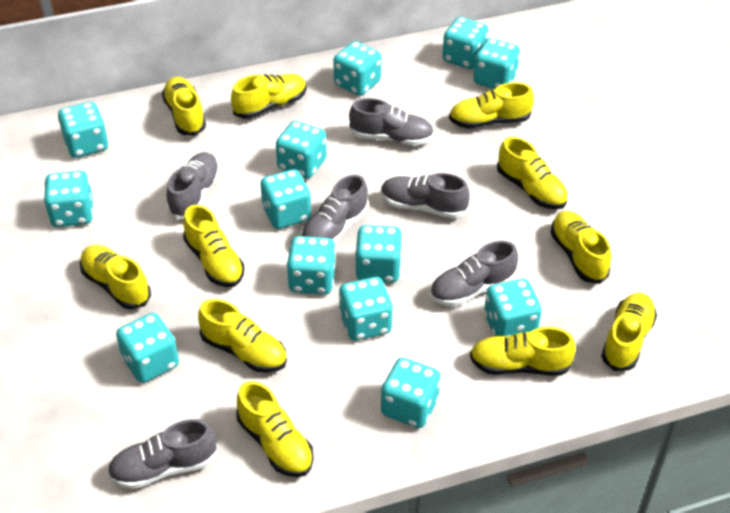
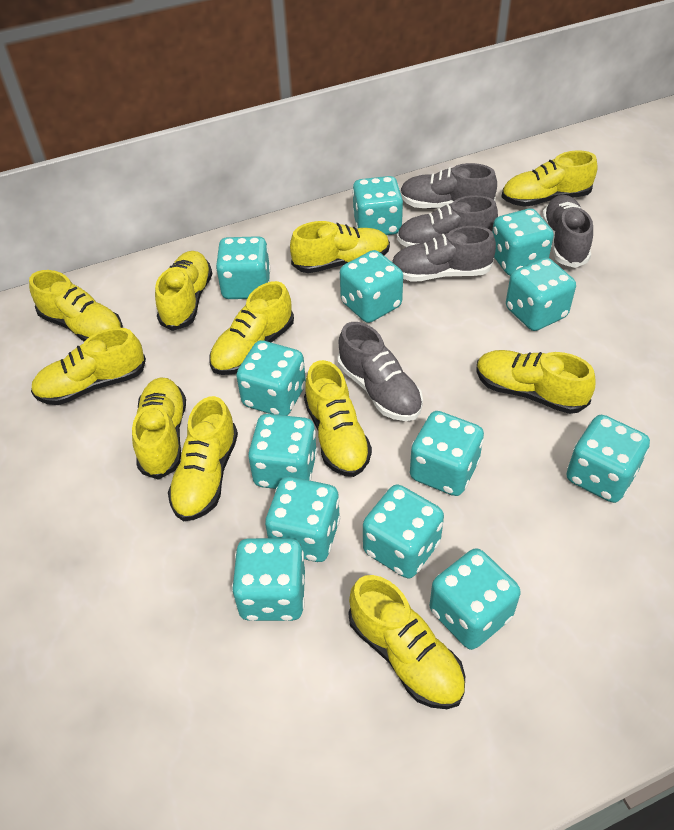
grey shoe: [107,419,218,489] [166,152,220,220] [301,175,369,244] [349,98,434,146] [381,173,470,219] [430,240,518,306] = 6 -> [338,322,423,421] [392,226,496,282] [397,195,498,247] [400,163,497,209] [542,195,593,268] = 5

